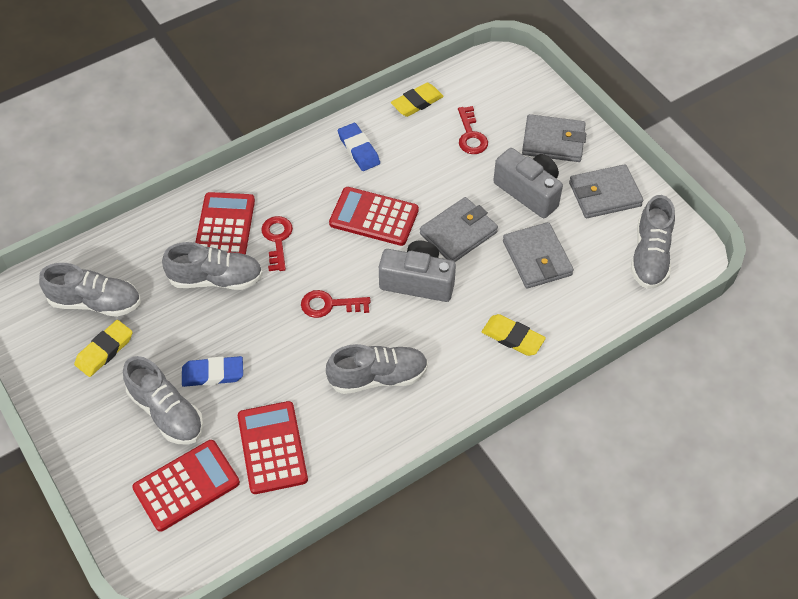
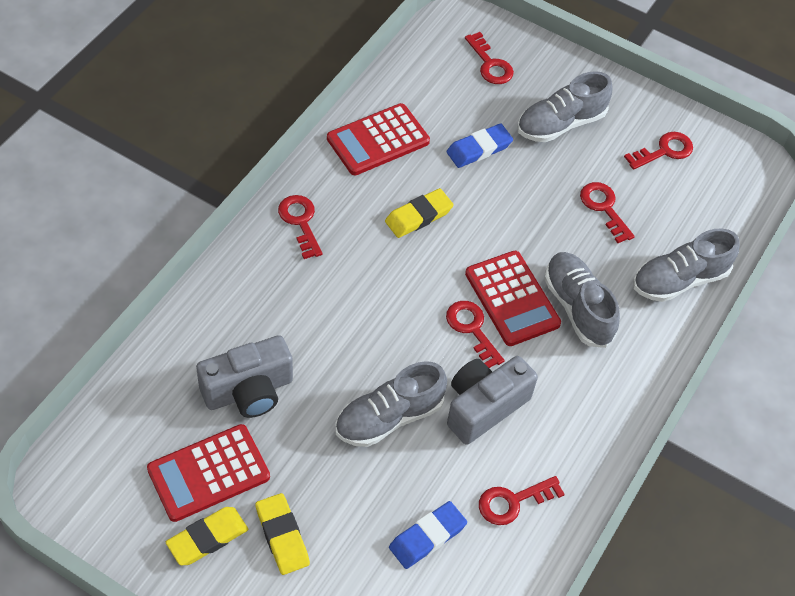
grey shoe: [39,263,141,317] [123,356,203,445] [162,242,263,290] [326,344,428,394] [630,195,675,289] = 5 -> [335,361,447,447] [517,71,613,142] [544,252,620,348] [633,228,740,302] = 4
grey wallet: [420,197,498,262] [503,222,574,288] [522,114,586,162] [569,164,643,218] = 4 -> none = 0
red calculator: [132,440,240,532] [195,192,255,255] [238,401,308,494] [329,187,419,246] = 4 -> [147,424,270,522] [327,103,430,175] [465,251,561,346] = 3
red key: [261,216,293,271] [301,290,371,318] [458,106,488,154] = 3 -> [278,195,323,259] [446,301,504,368] [465,32,514,84] [479,476,565,525] [580,182,635,243] [624,132,693,170] = 6

